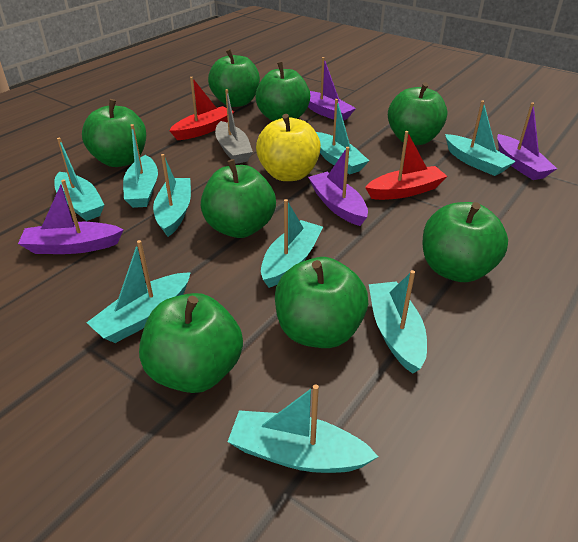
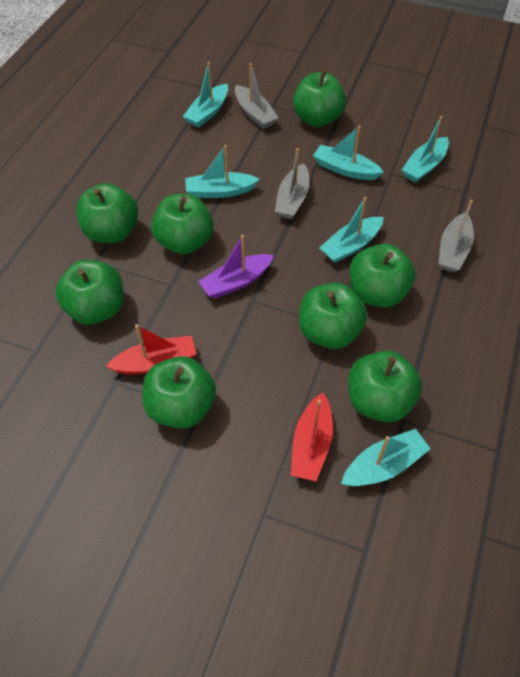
grey boat: [215,89,253,164] = 1 -> [235,63,279,129] [275,148,310,219] [438,200,474,272] = 3
purple boat: [18,180,124,254] [308,57,356,121] [308,147,368,226] [497,102,557,180] = 4 -> [198,235,274,299] = 1
turquoise boat: [54,138,104,221] [86,240,191,343] [123,124,158,208] [153,154,191,237] [228,384,379,473] [261,199,323,288] [316,99,369,174] [369,270,427,374] [445,100,516,176] = 9 -> [183,62,228,127] [185,145,260,198] [313,126,384,180] [319,197,383,263] [341,429,431,486] [402,116,449,183] = 6
yellow apple: [256,114,321,181] = 1 -> none = 0

